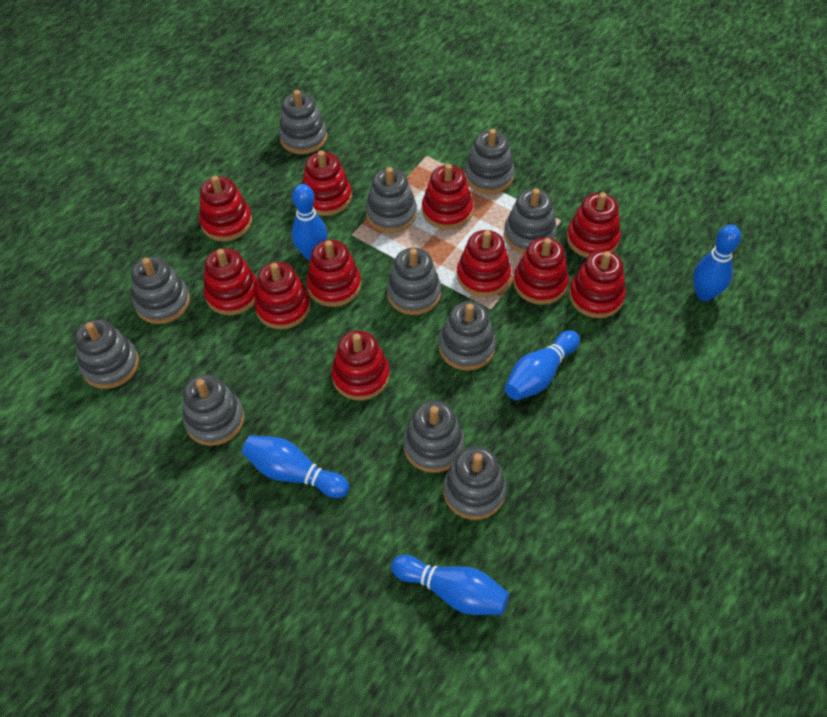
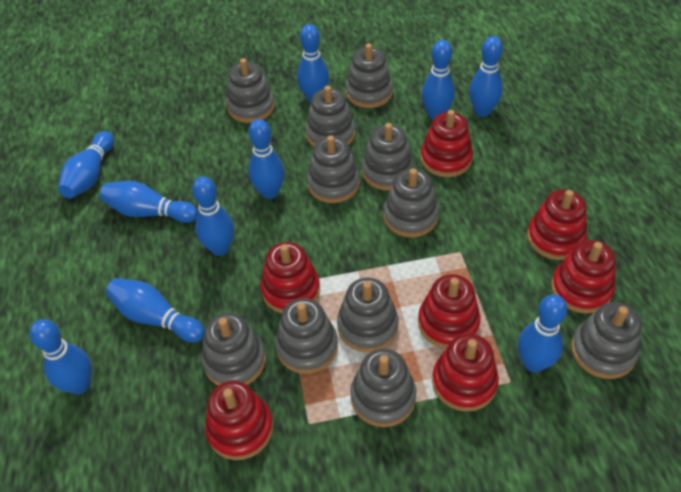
blue bowling pin: [242,435,349,498] [292,184,327,261] [391,555,509,615] [505,330,580,400] [693,225,741,301] = 5 -> [30,319,92,394] [58,131,114,198] [100,181,198,223] [106,278,205,342] [192,176,234,256] [248,119,284,199] [297,24,329,103] [422,40,455,119] [469,36,503,117] [518,294,567,372] = 10
red stacking toy: [199,176,252,241] [203,248,257,315] [254,262,311,329] [302,150,352,216] [306,240,361,307] [331,330,390,400] [422,164,473,230] [457,230,511,297] [513,237,569,305] [567,192,621,258] [569,250,626,318] = 11 -> [205,381,273,460] [261,242,320,313] [418,274,481,349] [420,110,473,177] [432,333,499,412] [527,190,587,260] [551,240,616,314] = 7

